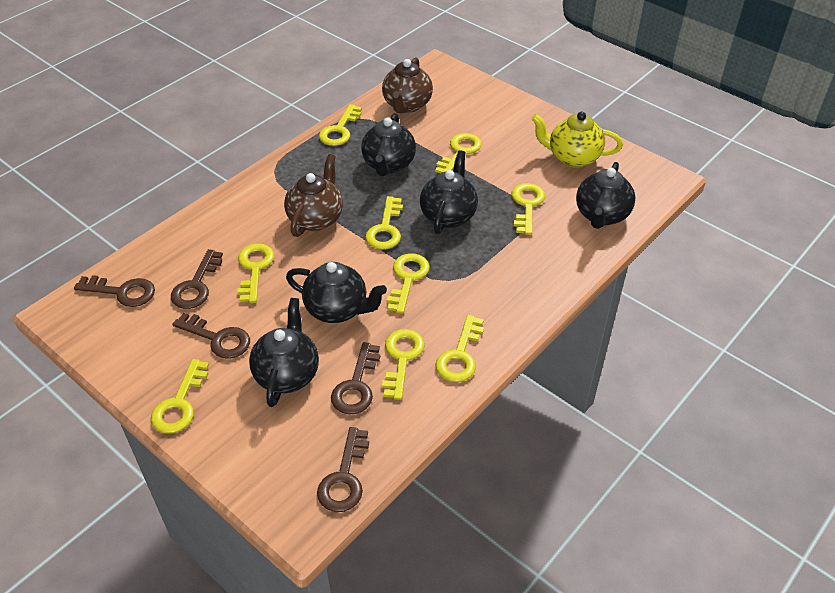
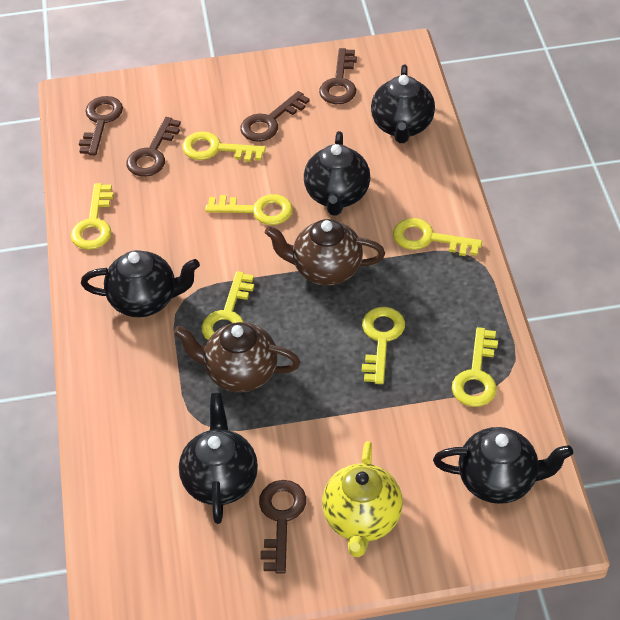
yellow key: [151,359,209,433] [237,243,274,303] [319,104,362,146] [365,196,403,250] [382,329,425,400] [387,254,430,314] [435,133,482,173] [435,315,484,382] [512,183,545,235] = 9 -> [71,183,114,250] [182,131,266,162] [202,271,254,340] [205,194,293,225] [362,307,405,384] [393,218,482,256] [452,327,498,407] = 7

